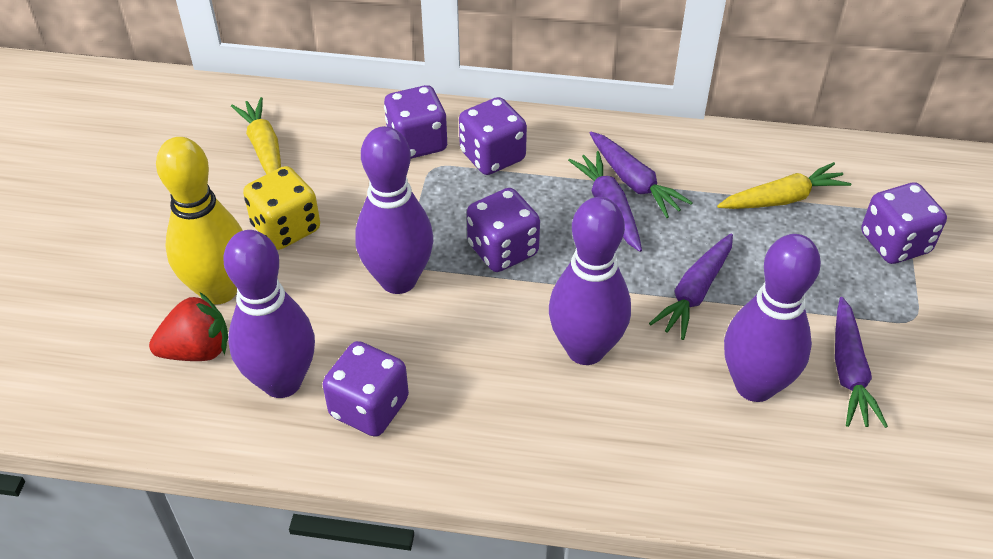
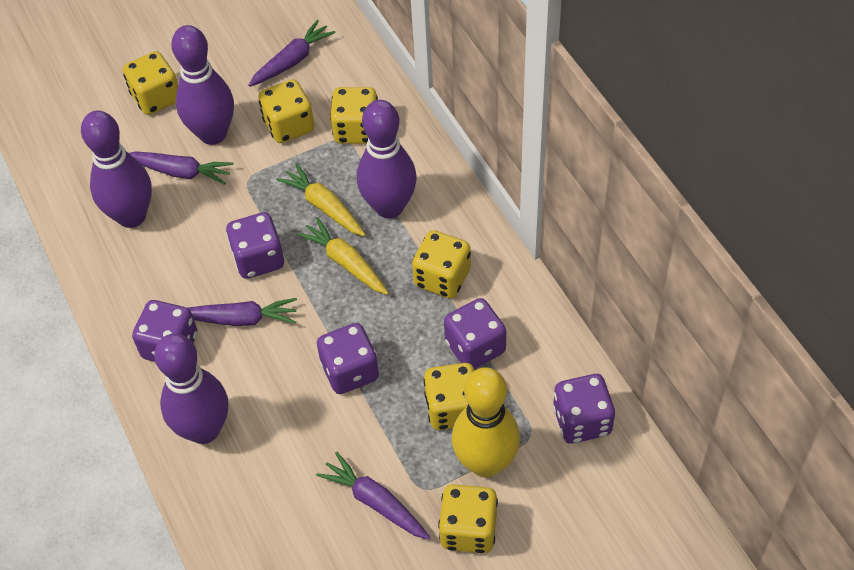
red strawberry: [149,293,228,361] = 1 -> none = 0
yellow dice: [243,166,320,250] = 1 -> [123,51,178,115] [258,79,314,143] [330,87,378,144] [412,230,471,298] [423,363,475,430] [438,484,498,553] = 6

